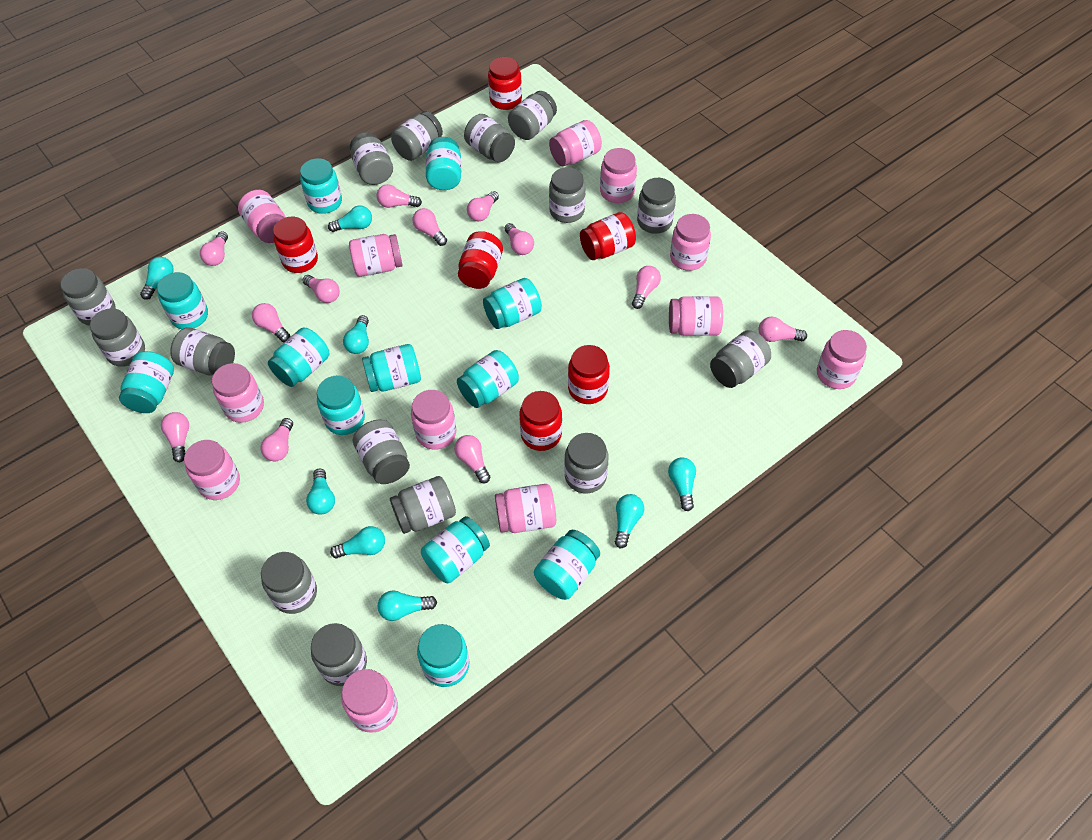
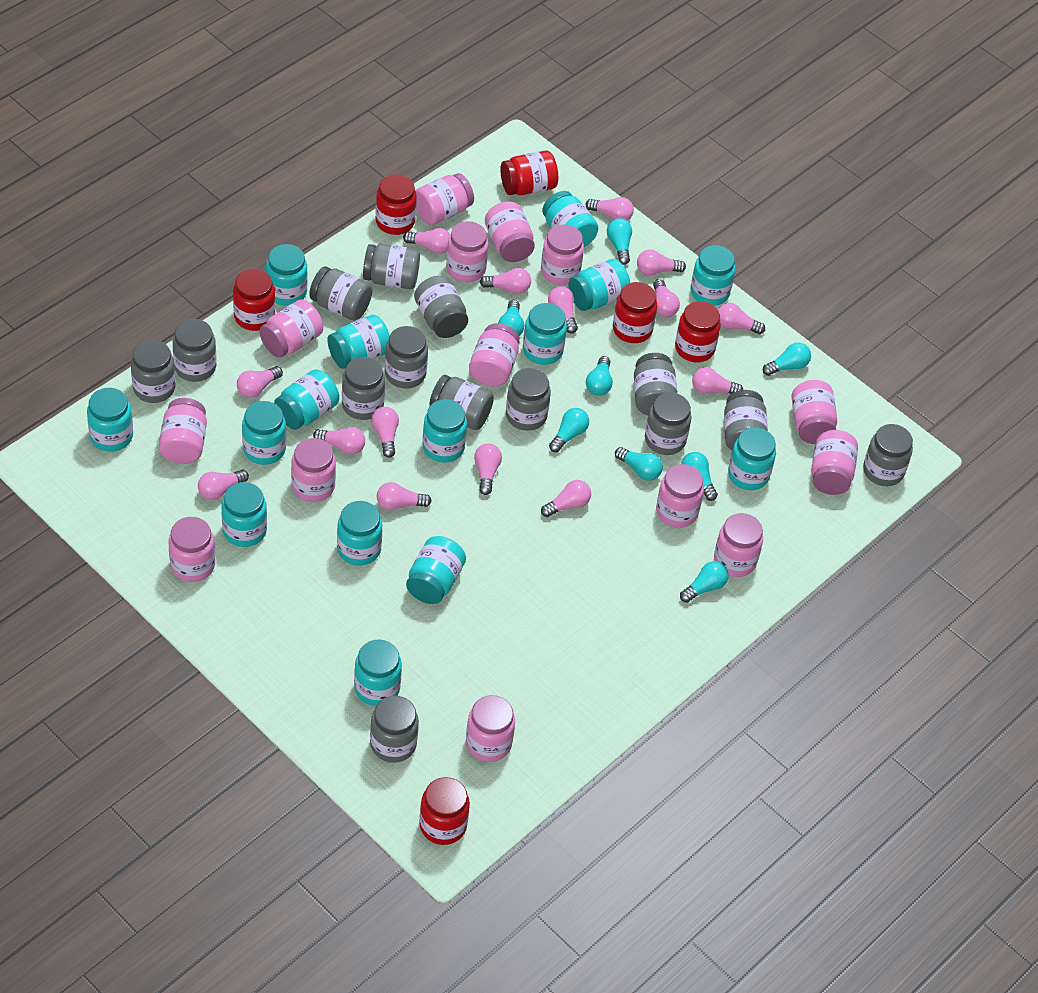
grey jar: [60,268,115,326] [90,308,145,367] [170,328,235,375] [261,552,317,614] [311,623,367,686] [350,132,393,185] [353,420,410,484] [390,476,456,534] [391,111,443,161] [464,114,515,162] [508,91,557,140] [549,167,586,223] [564,433,608,493] [637,178,676,234] [710,330,771,388] = 15 -> [131,340,175,403] [173,319,216,382] [309,267,372,321] [342,357,385,420] [363,244,420,289] [370,696,419,763] [385,326,428,388] [414,276,468,338] [429,375,494,430] [506,368,551,431] [634,353,677,416] [645,392,692,455] [724,390,768,450] [863,424,913,486] = 14
pink jar: [184,440,240,500] [212,363,264,423] [238,190,286,243] [342,669,398,733] [349,234,403,277] [411,390,456,450] [495,484,556,533] [549,120,602,166] [600,148,637,203] [669,296,723,336] [670,214,711,271] [817,330,867,389] = 12 -> [159,398,207,464] [169,517,215,582] [259,299,323,358] [291,438,336,502] [416,173,474,225] [446,221,489,282] [466,695,515,762] [469,323,519,387] [485,202,535,262] [541,224,584,285] [656,464,704,528] [714,513,763,577] [791,380,837,444] [812,430,858,495] = 14
pink light bulb: [161,412,189,462] [200,231,228,266] [252,303,290,342] [260,418,293,461] [302,275,340,303] [377,184,422,208] [413,208,447,246] [454,435,491,483] [467,191,499,221] [505,223,534,255] [632,266,661,309] [759,317,807,342] = 12 -> [198,470,249,500] [237,366,283,398] [313,427,365,455] [371,407,399,458] [377,482,432,511] [403,228,450,254] [474,443,502,495] [480,268,531,294] [541,480,591,517] [548,286,578,334] [586,197,634,221] [637,250,686,276] [653,279,680,317] [692,367,743,394] [718,303,765,334] = 15
turquoise jar: [119,351,174,413] [157,272,208,329] [268,328,329,387] [300,158,342,214] [317,376,365,435] [362,344,421,392] [417,624,470,687] [421,516,490,583] [426,137,461,190] [457,350,519,408] [483,278,542,329] [534,530,600,600] = 12 -> [87,388,133,452] [222,482,267,547] [242,401,286,465] [266,244,308,306] [274,369,339,430] [327,315,390,369] [337,501,382,566] [354,640,402,706] [406,536,466,604] [422,399,467,463] [523,303,567,365] [542,191,598,247] [568,259,630,311] [691,245,735,306] [728,427,776,490] = 15

